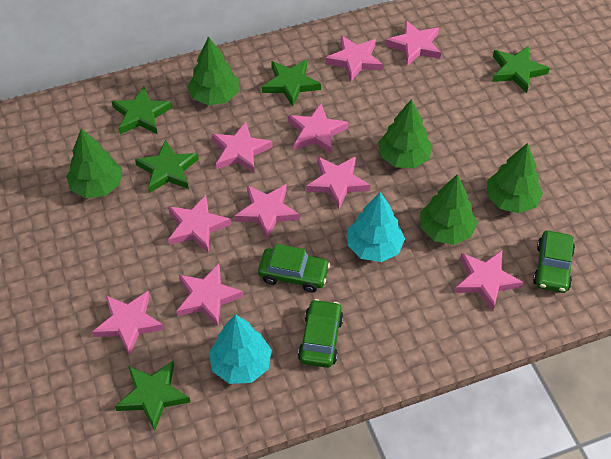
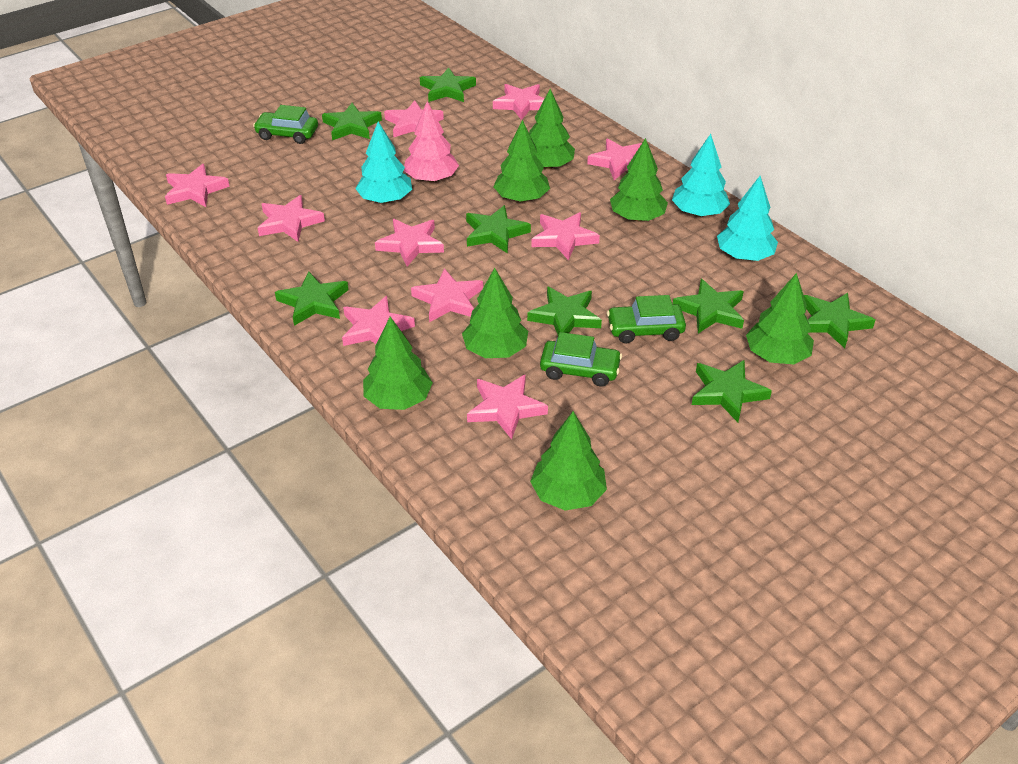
green star: [111,86,172,134] [115,361,190,431] [135,139,199,193] [262,60,321,107] [492,46,550,93] = 5 -> [275,271,349,326] [322,103,382,140] [420,68,476,102] [466,205,531,254] [527,286,602,335] [673,279,744,333] [692,360,772,422] [804,293,875,348] = 8
green tree: [66,129,122,198] [188,36,239,105] [378,99,433,168] [420,174,477,245] [487,143,543,213] = 5 -> [363,317,433,410] [462,268,528,358] [493,120,550,202] [529,89,575,169] [530,411,607,511] [610,138,668,221] [746,273,814,364] = 7
pink tree: none = 0 -> [404,102,459,183] = 1
turquoise tree: [209,314,272,384] [348,192,405,262] = 2 -> [355,121,412,204] [672,134,730,217] [717,176,778,261] = 3

